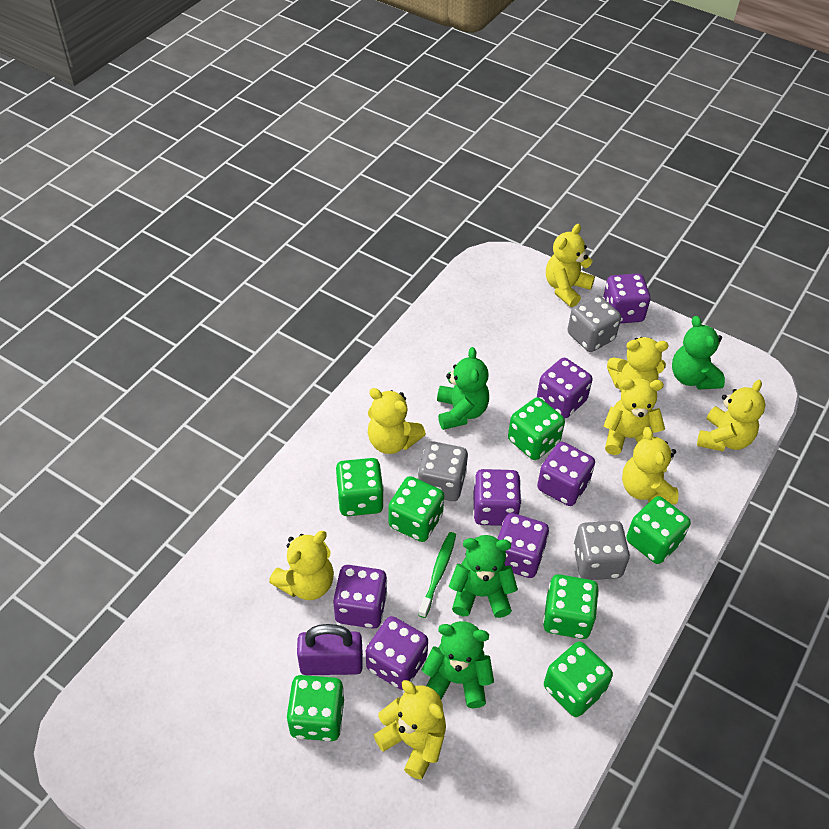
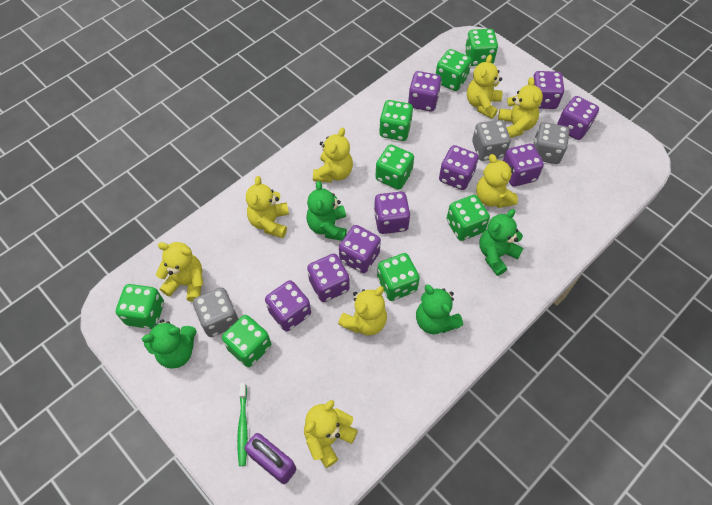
green dice: [286,675,344,741] [335,458,384,516] [388,476,444,542] [508,397,565,460] [543,574,599,639] [544,641,613,717] [626,496,691,564] = 7 -> [116,284,164,329] [222,315,271,367] [375,144,414,190] [377,253,420,301] [379,100,413,141] [436,49,472,91] [446,195,490,241] [465,29,498,66] = 8
purple dice: [333,565,387,629] [366,616,428,690] [473,469,522,526] [497,513,549,578] [537,358,592,418] [537,442,595,506] [603,274,651,323] = 7 -> [265,280,311,331] [307,254,350,302] [339,225,381,273] [374,192,411,234] [408,71,442,111] [439,145,479,190] [503,144,544,187] [533,71,564,109] [557,96,599,140] = 9

